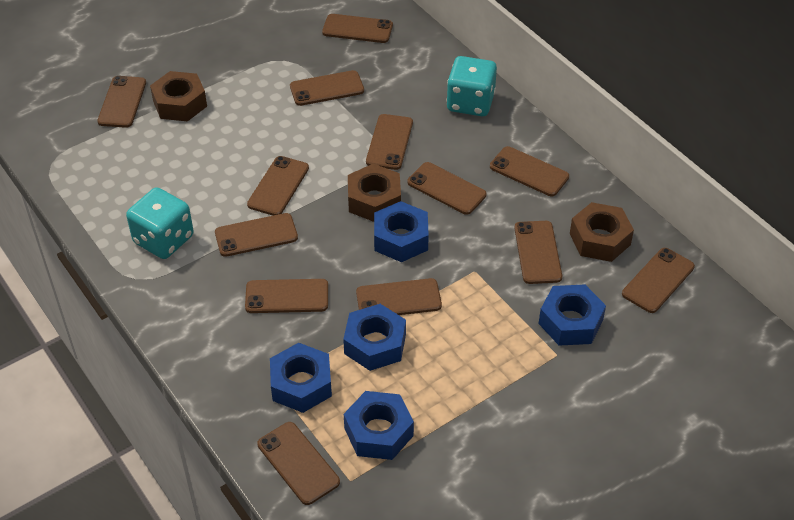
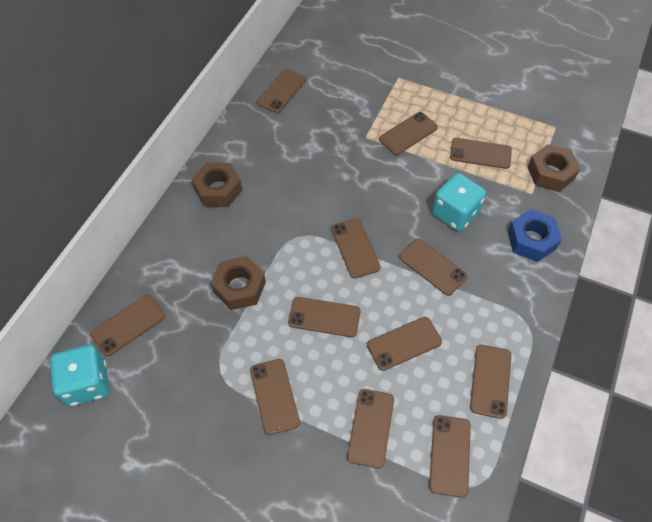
blue nut: [270,343,332,413] [343,304,406,371] [344,391,414,460] [374,201,429,262] [539,285,606,346] = 5 -> [507,209,562,262] = 1
brown phone: [97,76,146,128] [215,213,298,257] [245,279,328,313] [247,156,309,216] [257,422,340,505] [290,70,364,106] [322,14,393,43] [356,278,442,315] [366,114,413,170] [407,162,487,215] [490,146,569,196] [514,221,562,284] [622,248,695,313] = 13 -> [90,295,165,356] [250,359,300,435] [257,69,306,113] [288,297,361,337] [331,219,380,279] [347,389,394,469] [367,317,442,371] [379,112,438,155] [399,239,467,296] [429,415,471,498] [450,138,512,169] [470,345,511,419] = 12

